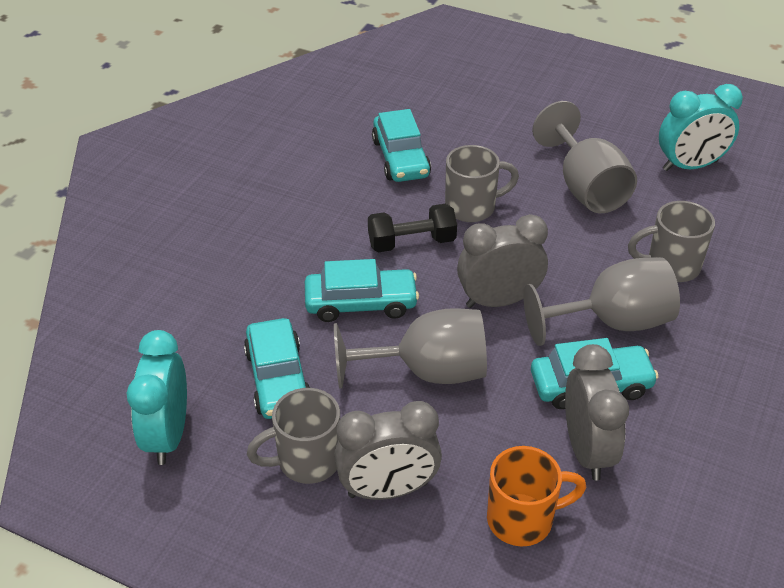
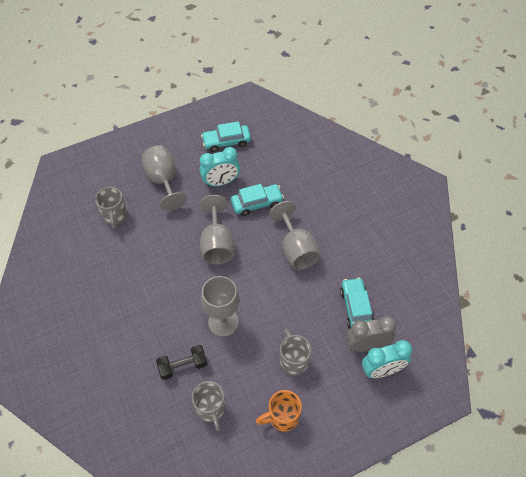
grey clock: [334,401,442,500] [457,214,548,308] [565,344,629,481] = 3 -> [347,316,397,352] = 1
grey goblet: [334,308,487,388] [523,257,680,346] [532,101,637,213] = 3 -> [142,145,187,211] [200,195,234,264] [201,276,239,337] [269,201,321,270] = 4
turquoise car: [244,318,310,419] [305,259,419,322] [372,109,431,182] [531,338,659,409] = 4 -> [201,121,251,152] [231,184,284,216] [340,277,374,329] = 3

